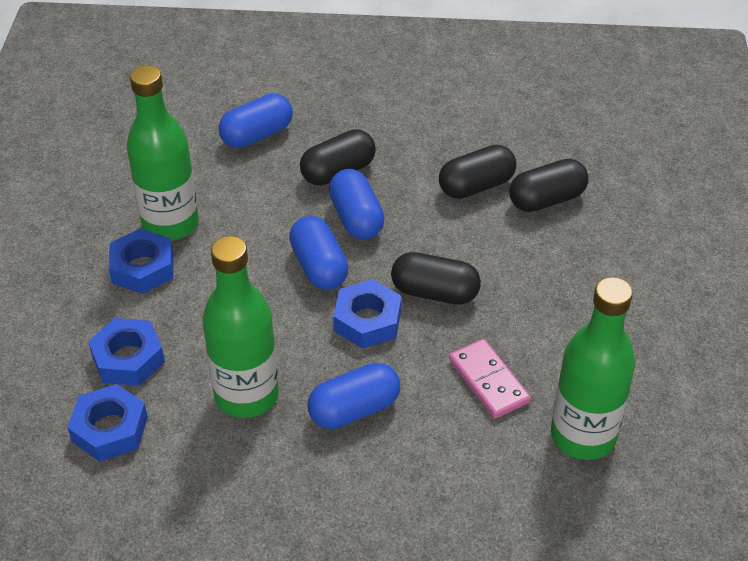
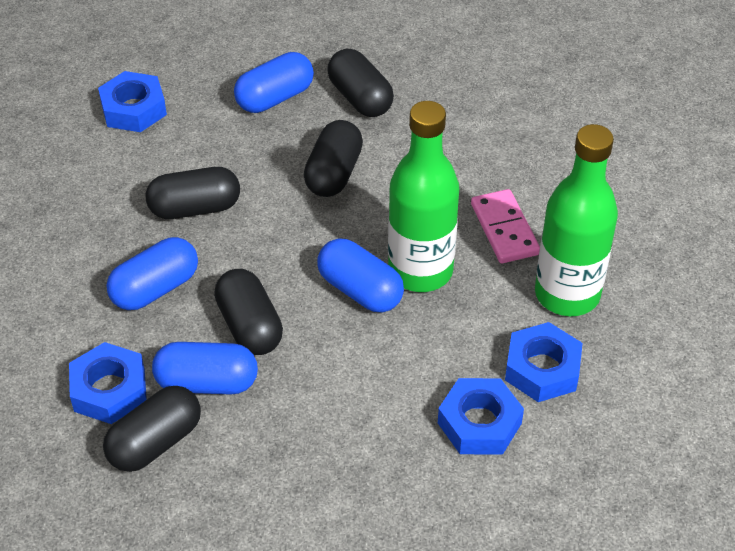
black capsule: [300,129,376,186] [391,252,481,305] [439,144,516,199] [509,159,589,212] = 4 -> [103,386,201,472] [146,167,240,219] [214,269,283,355] [304,120,363,197] [327,49,394,117] = 5
green bottle: [126,65,199,241] [203,236,279,418] [551,277,635,460] = 3 -> [388,101,459,292] [535,124,618,316] = 2

